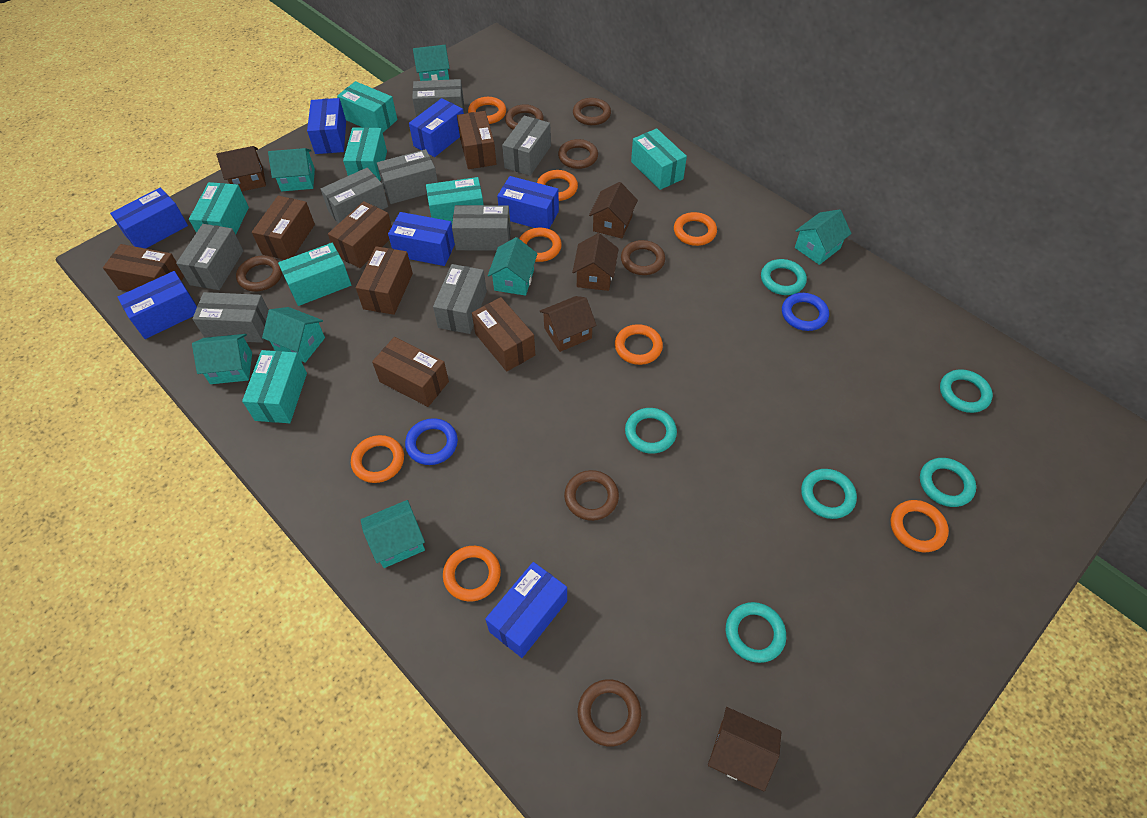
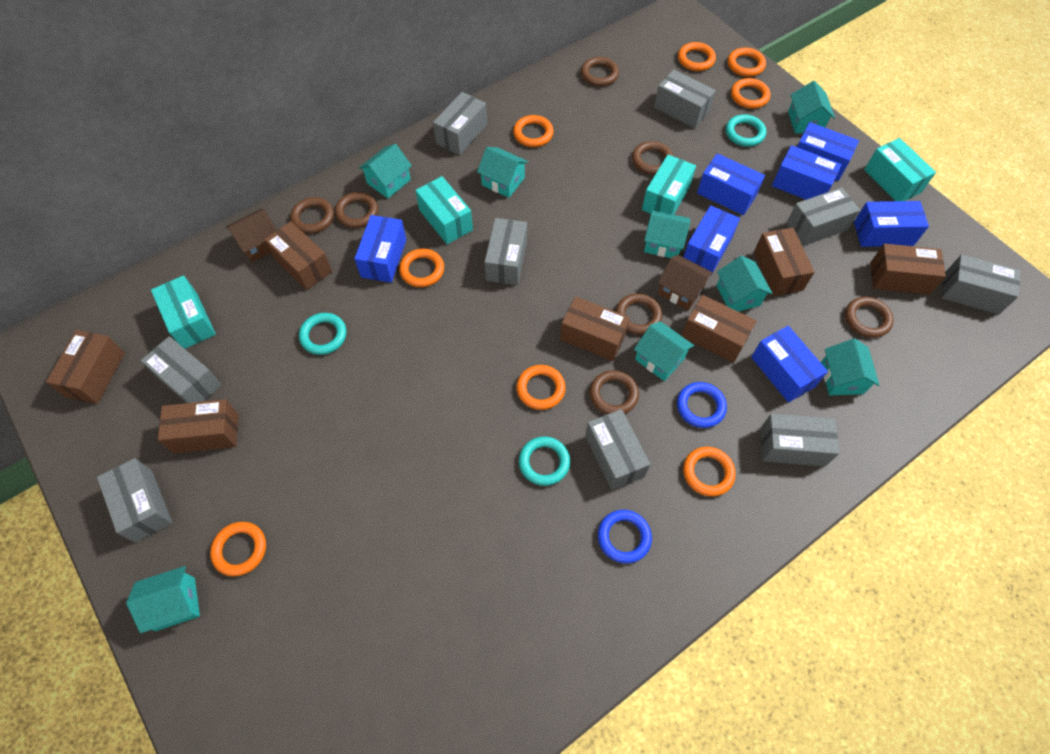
brown house: [216,146,266,191] [540,296,597,352] [572,233,619,291] [589,182,638,239] [708,707,781,791] = 5 -> [226,209,277,262] [658,255,713,310] = 2
grey box: [176,224,243,290] [192,292,269,343] [321,168,388,224] [377,149,438,204] [412,79,464,117] [433,264,487,334] [452,205,511,251] [502,115,551,176] = 8 -> [97,458,172,543] [141,336,221,403] [433,92,487,155] [485,218,527,285] [585,409,650,490] [654,70,716,128] [760,414,839,467] [786,188,860,246] [941,254,1020,314] = 9
turquoise box: [189,182,249,235] [242,350,307,423] [278,243,351,306] [337,81,397,133] [343,127,387,181] [426,177,484,223] [631,128,687,190] = 7 -> [151,275,216,349] [415,176,473,244] [642,155,696,215] [864,138,936,201] = 4
turquoise house: [192,334,252,384] [262,307,325,363] [268,148,315,192] [361,500,425,568] [413,45,450,81] [488,237,538,296] [795,209,852,265] = 7 -> [126,566,200,633] [359,144,412,198] [477,147,528,198] [634,321,694,381] [644,210,690,258] [716,256,773,312] [788,81,835,134] [821,338,879,395] = 8
turquoise ring: [625,408,677,454] [726,602,786,663] [761,259,807,295] [801,469,857,519] [920,458,976,507] [940,369,993,413] = 6 -> [299,313,347,355] [519,436,570,486] [726,114,766,147] = 3

